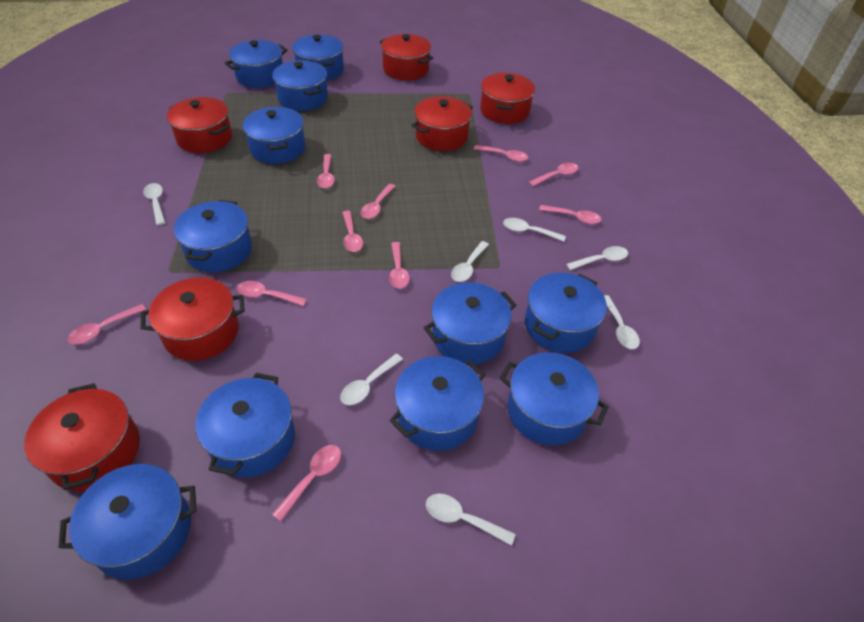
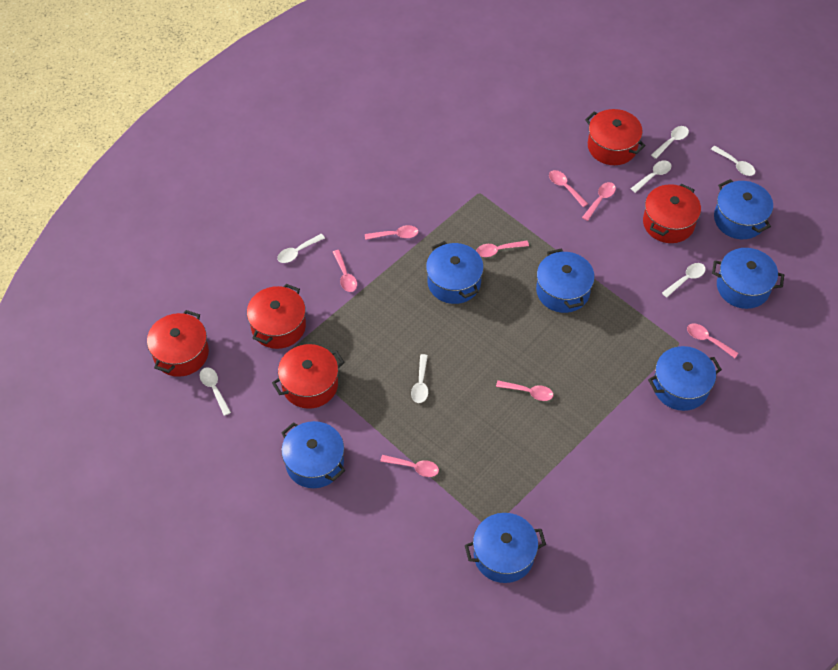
blue pot: [58,464,197,580] [174,200,252,272] [196,373,295,477] [224,40,287,88] [243,107,305,164] [272,60,328,111] [292,34,344,81] [390,356,485,451] [424,282,516,365] [500,352,609,446] [525,273,607,353] = 11 -> [281,421,346,488] [426,241,484,304] [465,513,546,583] [536,248,595,313] [648,346,722,411] [712,248,784,309] [714,179,773,239] = 7
pink spoon: [67,304,146,344] [237,281,307,306] [272,445,341,521] [317,154,335,188] [342,211,363,252] [360,184,396,219] [389,242,410,288] [474,145,528,162] [529,163,579,186] [539,205,601,224] = 10 -> [333,250,357,292] [365,225,418,240] [380,455,439,477] [476,240,529,257] [496,380,553,401] [549,170,588,207] [582,182,616,221] [687,324,738,358] = 8
red pot: [24,383,140,491] [140,277,245,361] [167,97,232,153] [380,34,433,80] [412,96,473,151] [480,73,535,124] = 6 -> [147,310,209,377] [247,284,306,349] [272,344,345,409] [585,109,646,165] [643,183,701,243] = 5

